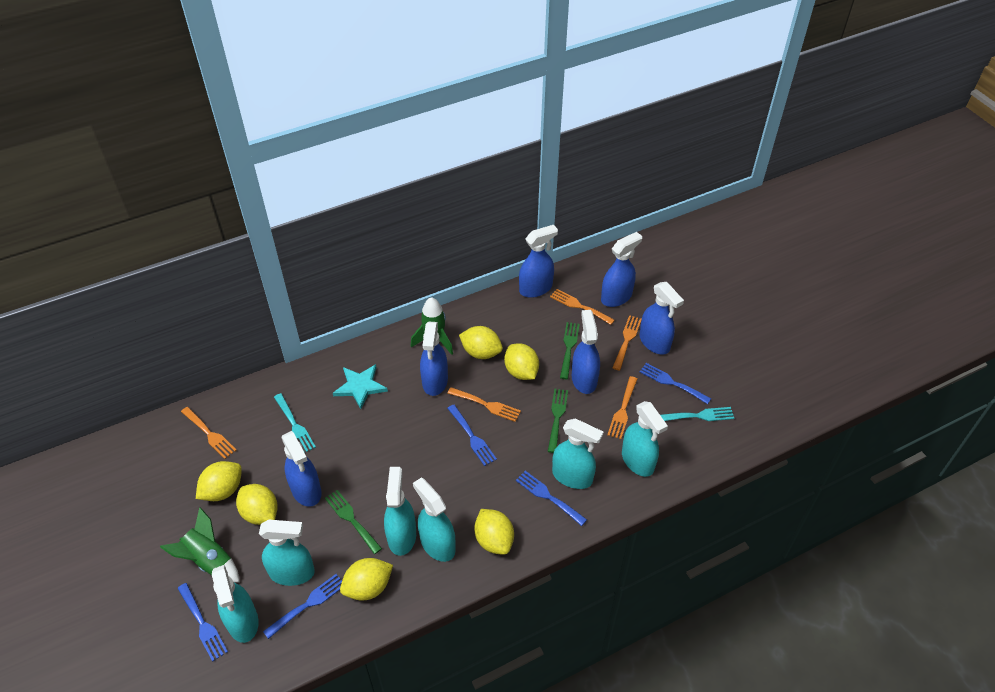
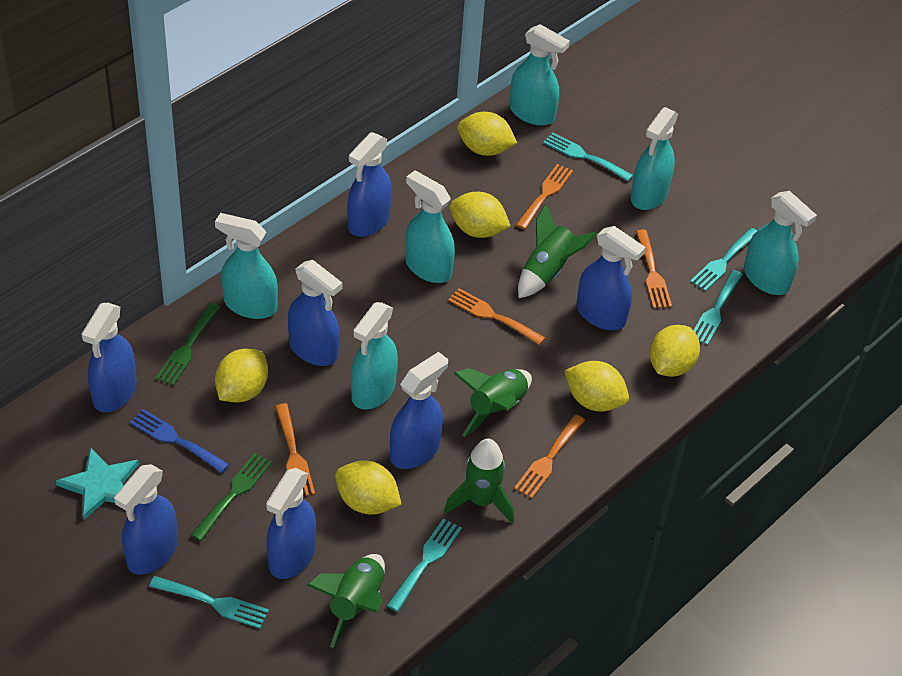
blue fork: [177,583,228,662] [263,574,342,639] [447,405,497,466] [516,471,587,526] [640,363,711,404] = 5 -> [130,409,230,473] = 1
blue spray bottle: [281,431,322,507] [420,322,448,396] [519,225,558,298] [572,310,600,394] [601,232,642,307] [639,282,684,355] = 6 -> [81,303,137,413] [114,464,178,575] [266,468,316,579] [288,260,343,366] [347,132,392,237] [390,352,448,469] [576,226,646,330] = 7
green fork: [325,490,382,554] [548,389,568,453] [560,322,580,379] = 3 -> [156,303,220,385] [191,453,272,541] = 2
green rocket: [160,507,240,582] [411,297,453,355] = 2 -> [307,554,385,648] [444,439,514,523] [453,368,532,437] [518,203,597,298] = 4
turquoise fork: [274,393,316,453] [660,407,734,421] = 2 -> [149,576,269,629] [387,518,462,612] [543,132,633,181] [690,228,757,291] [694,270,743,345] = 5

